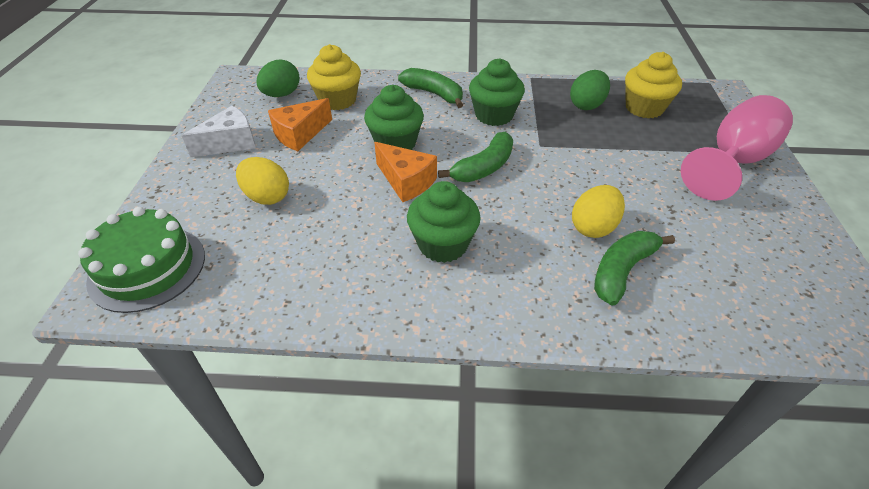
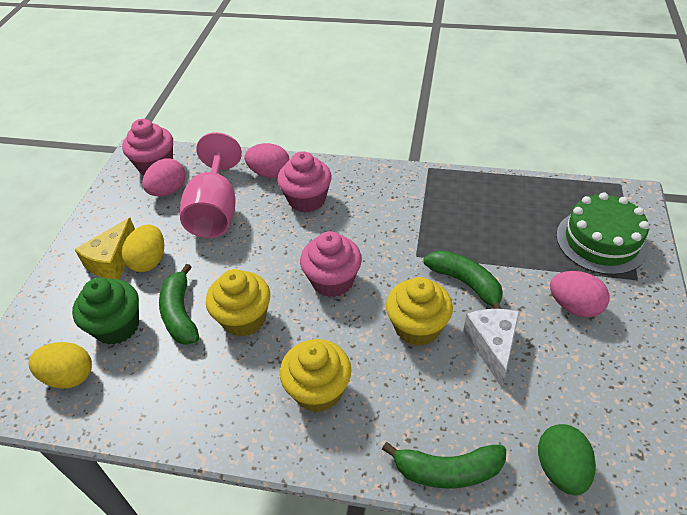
green cupcake: [364,85,424,150] [407,181,481,263] [469,58,525,126] = 3 -> [72,278,139,345] = 1
green egg: [256,59,300,97] [570,70,610,110] = 2 -> [538,424,596,495] = 1
orange cheese: [268,98,332,151] [374,142,437,202] = 2 -> none = 0
pink cupcake: none = 0 -> [122,119,173,175] [277,151,332,213] [300,231,362,297] = 3
pink egg: none = 0 -> [142,158,185,196] [245,143,290,178] [550,271,609,317] = 3
yellow cheese: none = 0 -> [74,218,135,280] = 1
yellow cupcake: [307,44,361,110] [625,52,682,119] = 2 -> [206,269,270,337] [280,339,351,412] [386,277,453,346] = 3

